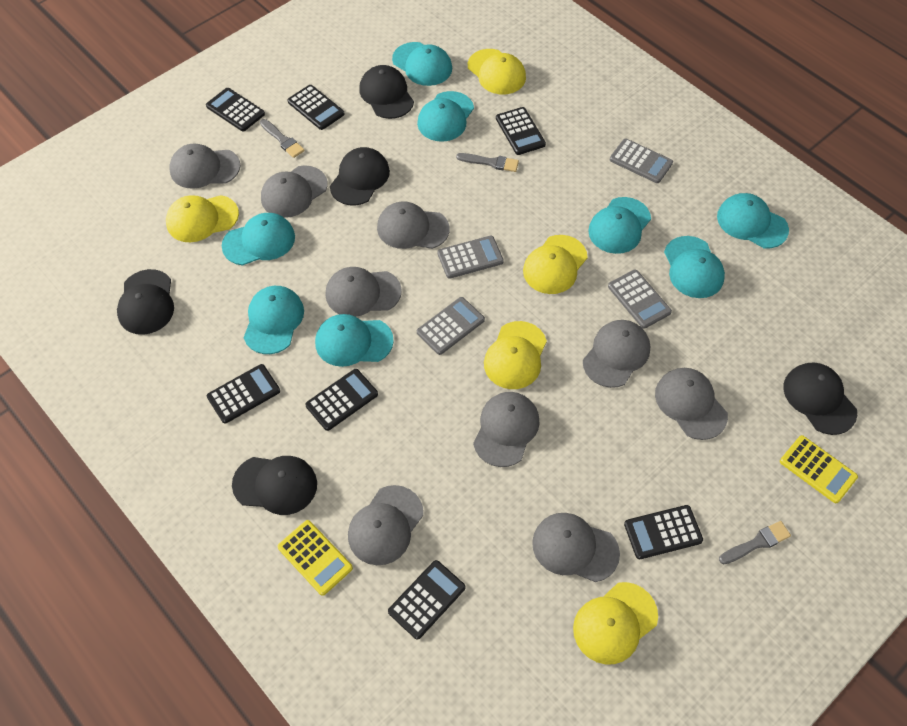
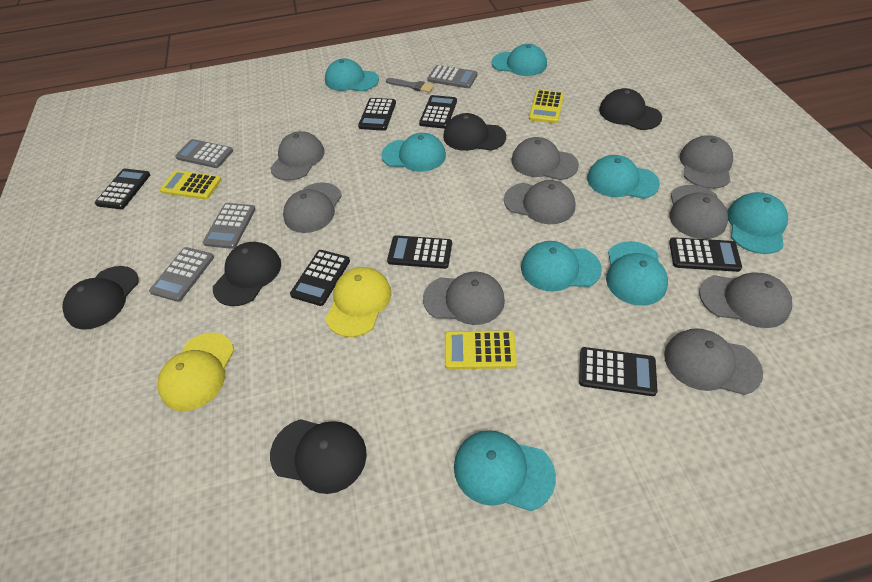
grey brush: [260,119,305,158] [456,153,519,172] [719,521,791,564] = 3 -> [386,78,434,93] = 1
yellow calculator: [277,520,353,596] [780,435,858,503] = 2 -> [160,170,221,200] [445,330,517,369] [529,90,564,123] = 3
yellow cap: [166,195,239,242] [468,49,526,94] [484,321,547,389] [523,235,588,294] [573,582,658,664] = 5 -> [157,333,234,411] [325,267,392,337] = 2

